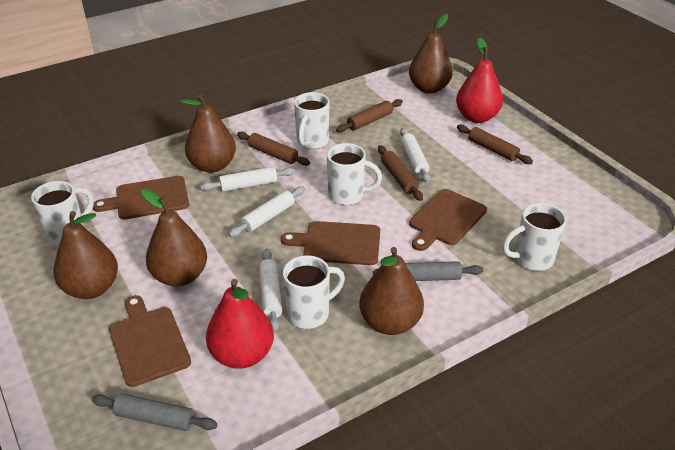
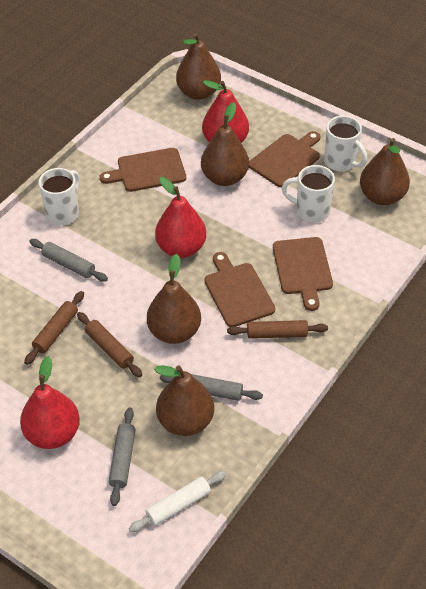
brown rolling pin: [237,132,310,166] [336,99,403,132] [378,145,423,201] [457,124,533,164] = 4 -> [24,291,84,365] [77,312,142,377] [227,320,328,339] = 3
grey rolling pin: [92,394,217,431] [373,261,483,281] = 2 -> [29,239,108,282] [109,408,136,506] [160,374,263,401] = 3
red pear: [206,279,274,369] [456,37,503,123] = 2 -> [20,356,80,449] [155,177,206,258] [202,80,249,143] = 3
white mug: [31,181,94,247] [283,255,345,329] [294,92,329,149] [327,143,382,205] [502,203,566,271] = 5 -> [39,168,80,225] [282,165,335,223] [324,116,367,172] = 3
white rolling pin: [200,167,295,192] [228,186,305,237] [259,248,283,333] [400,128,430,183] = 4 -> [129,471,226,532] = 1

